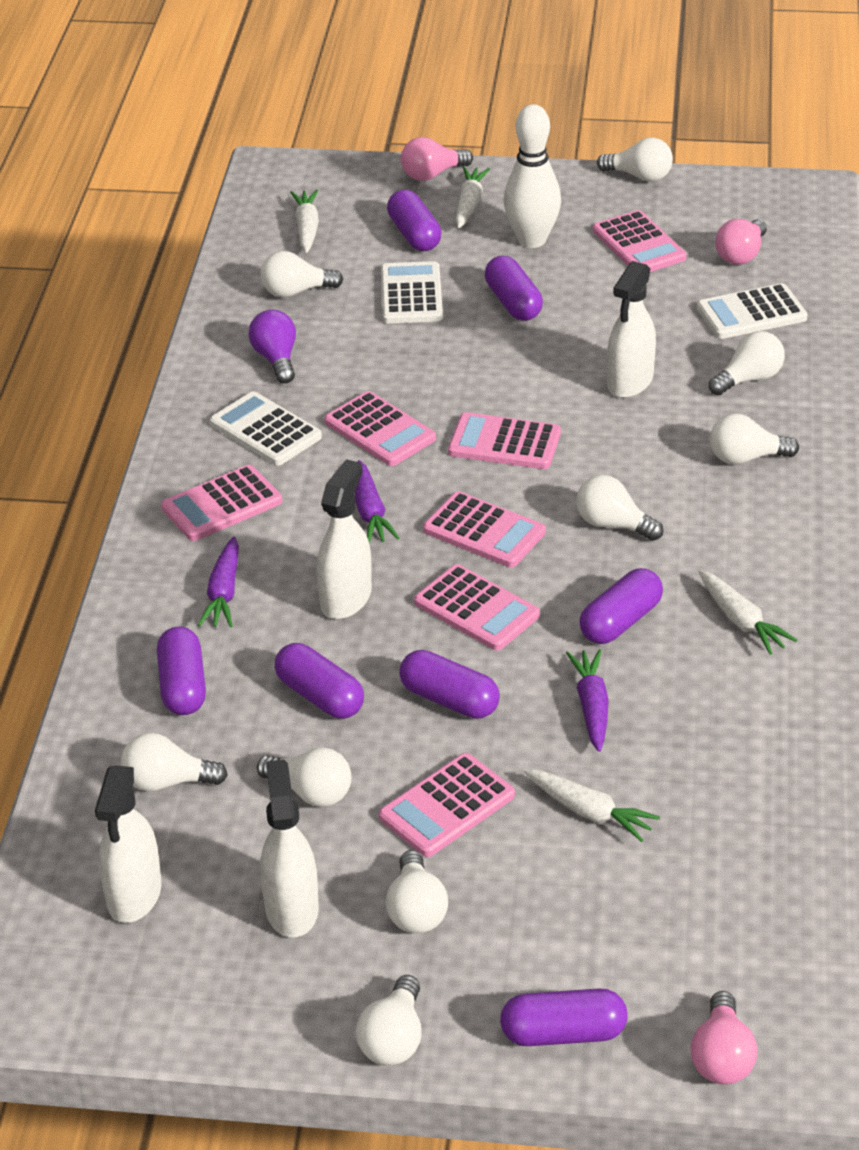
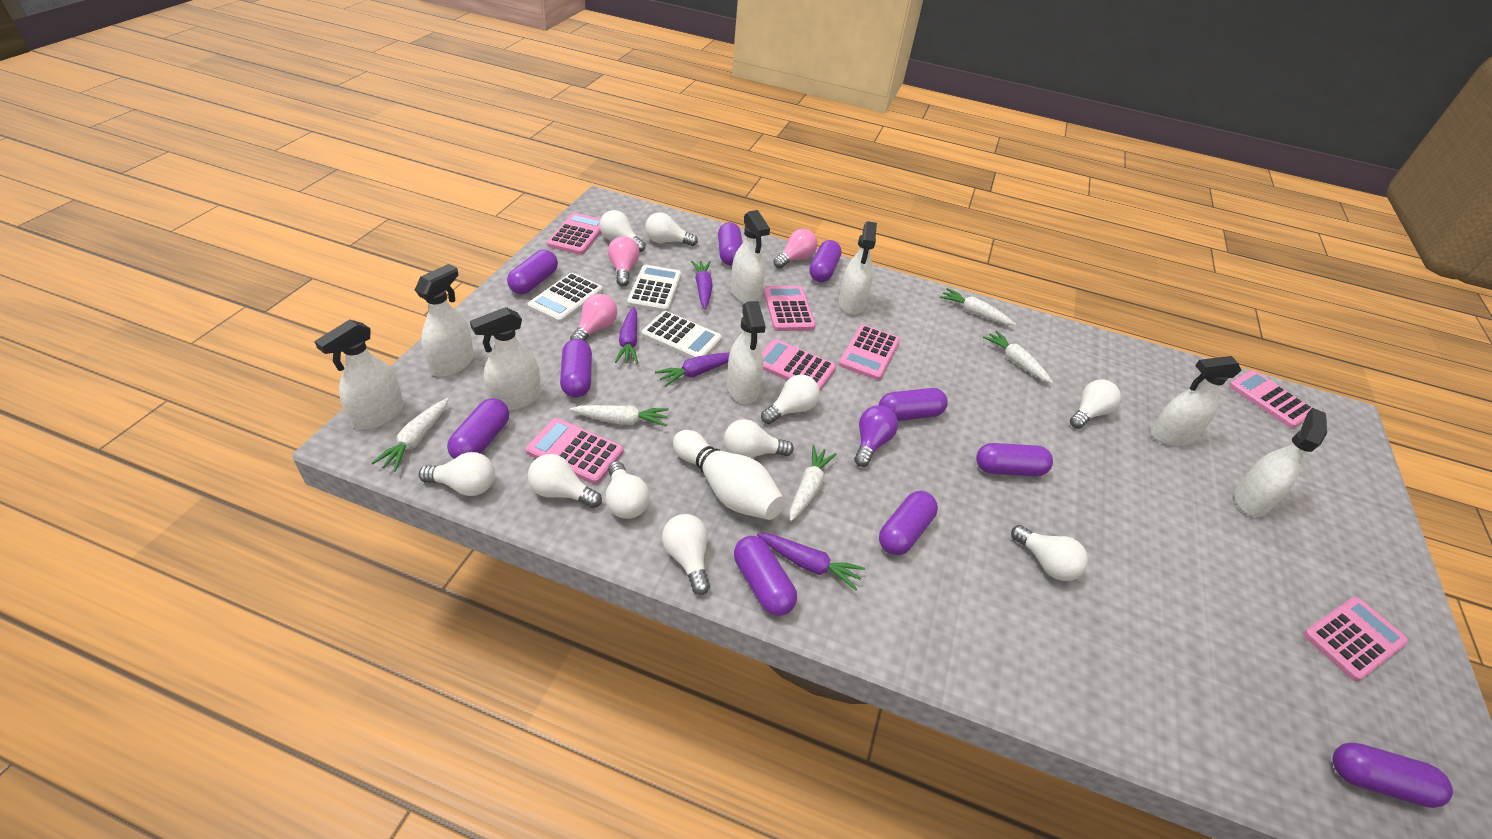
purple capsule: [157,627,206,715] [275,643,364,719] [387,190,442,251] [399,650,500,719] [485,256,543,321] [500,988,628,1046] [579,568,663,644] = 7 -> [447,398,509,459] [507,250,558,294] [560,339,592,397] [718,222,743,266] [734,536,797,616] [809,240,842,282] [879,388,948,421] [879,491,938,555] [976,443,1053,476] [1333,742,1453,808] = 10
purple carrot: [198,536,239,627] [355,460,399,543] [566,649,609,752] = 3 -> [615,307,638,364] [655,352,730,387] [691,261,713,309] [757,533,865,590] = 4
white carrot: [290,190,319,253] [455,166,490,228] [524,769,660,842] [699,570,797,655] = 4 -> [372,398,449,472] [570,405,669,426] [790,445,836,522] [940,288,1015,325] [983,331,1053,383] = 5
white light bulb: [121,733,228,791] [257,747,351,807] [260,251,343,297] [356,975,422,1065] [386,850,448,933] [576,475,663,541] [597,138,673,182] [709,331,785,395] [710,413,799,464] = 9 -> [418,452,495,496] [528,454,602,508] [599,210,646,252] [606,461,650,519] [645,212,698,246] [662,514,710,595] [724,419,794,458] [761,375,820,424] [1011,525,1088,581] [1070,380,1121,429] = 10
white spray bottle: [95,766,161,923] [260,760,319,937] [317,459,372,619] [607,261,656,398] = 4 -> [314,319,404,430] [415,264,474,377] [470,307,541,411] [727,301,766,404] [731,210,770,303] [839,221,877,315] [1151,356,1242,446] [1235,408,1327,517] = 8

